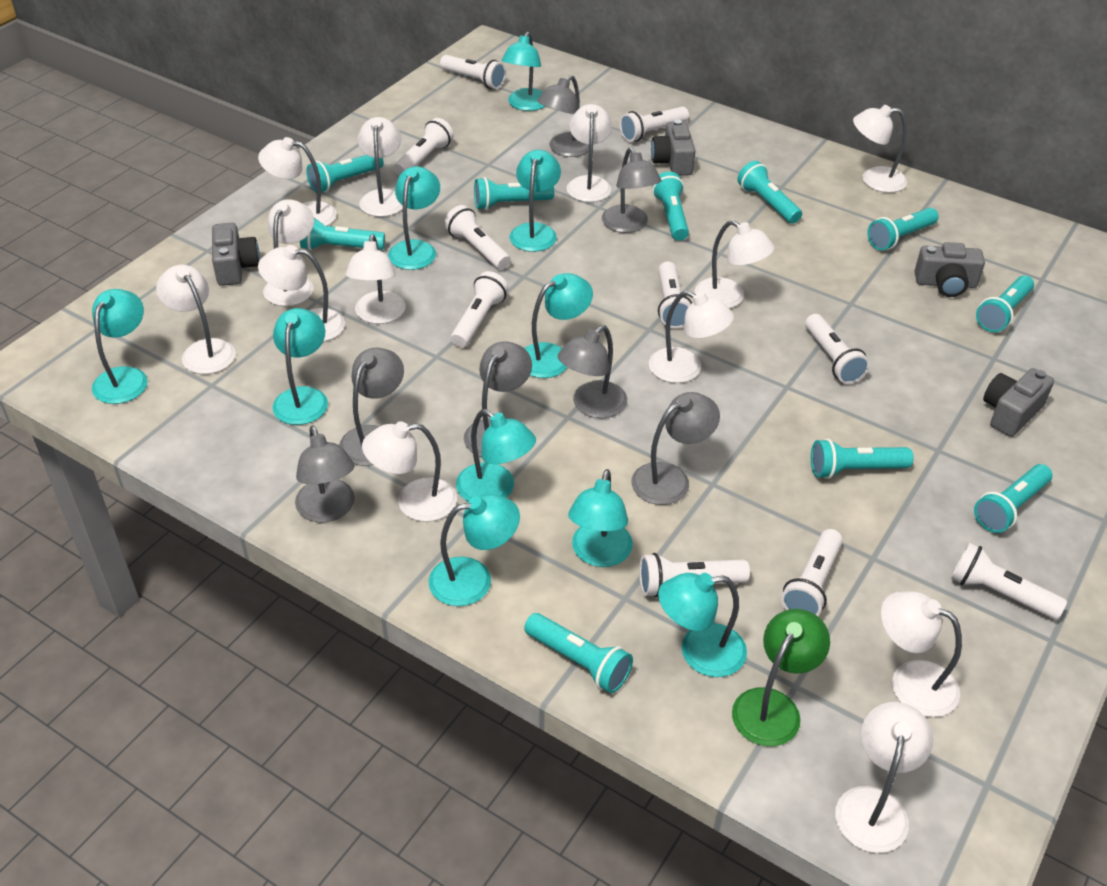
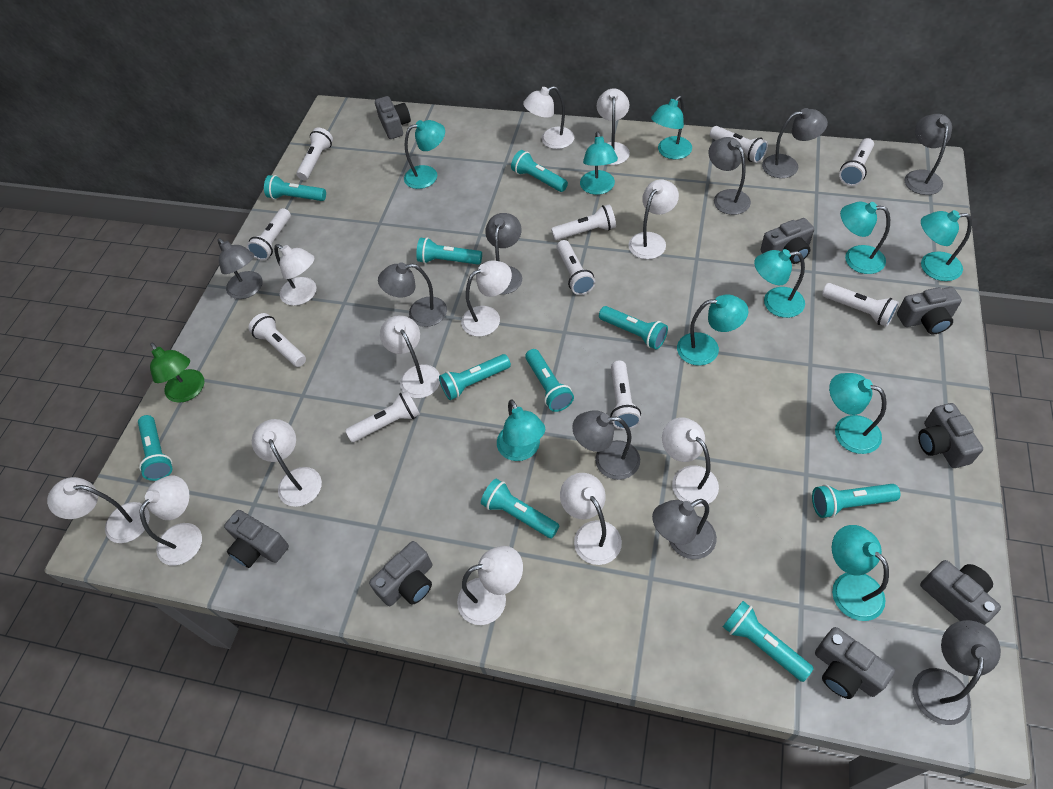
grey camera: [212,223,260,286] [651,119,696,176] [914,242,985,297] [983,368,1054,437] = 4 -> [224,510,289,568] [369,541,432,606] [375,96,411,139] [761,218,814,264] [815,627,895,699] [897,287,962,335] [918,403,983,468] [920,560,1001,625] = 8
grey lamp: [295,425,355,522] [340,348,404,466] [464,341,532,457] [537,75,589,157] [557,325,627,418] [602,148,662,233] [631,392,720,505] = 7 -> [217,238,263,299] [378,262,447,327] [485,213,522,294] [572,410,640,480] [652,499,717,559] [709,137,751,215] [762,108,828,178] [904,114,952,195] [912,620,1001,725] = 9
white lamp: [156,265,236,374] [258,137,337,226] [258,245,345,342] [263,199,314,306] [346,234,406,324] [358,117,403,217] [362,421,457,522] [567,104,612,202] [649,291,734,383] [695,220,775,308] [835,702,933,853] [853,105,907,193] [881,591,962,717] = 13 -> [47,477,150,543] [139,475,202,566] [252,419,322,507] [274,244,316,306] [380,315,440,398] [457,546,523,625] [461,260,512,337] [523,86,574,149] [560,473,622,565] [597,88,630,165] [629,179,679,259] [662,418,719,507] = 12

